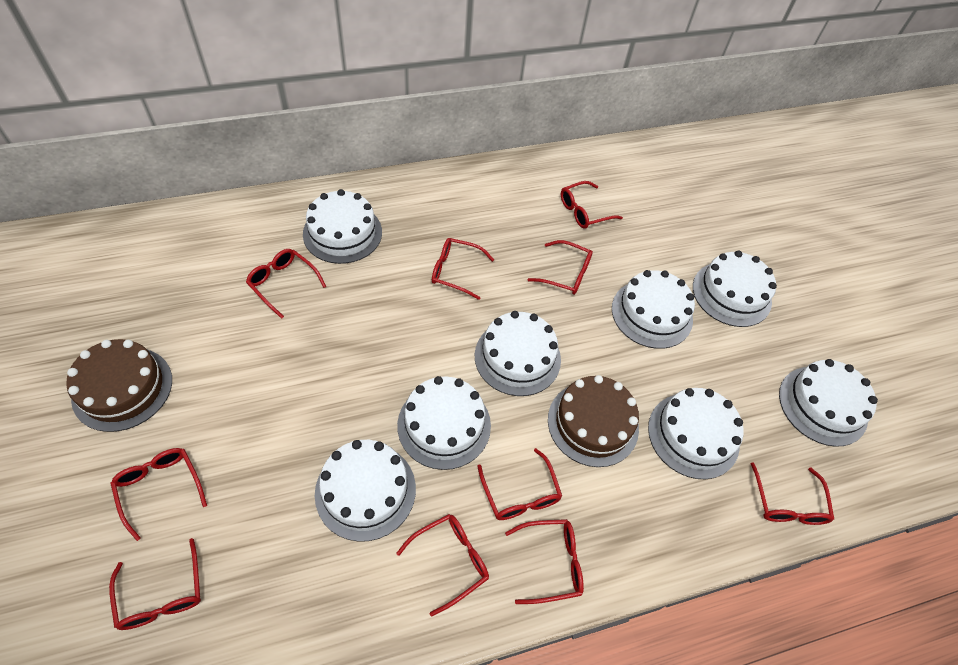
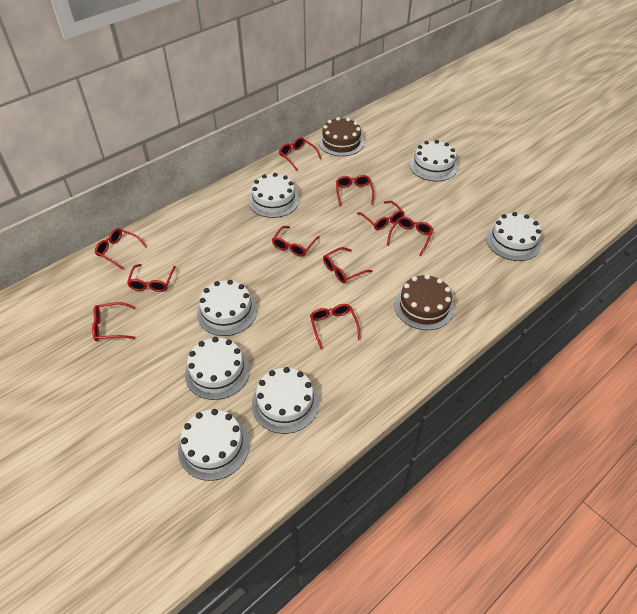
white cake: [303,189,382,264] [315,440,416,542] [397,376,491,470] [475,311,561,396] [612,270,695,349] [648,388,743,479] [693,251,777,327] [779,359,878,447] = 8 -> [178,409,249,481] [185,337,250,400] [197,280,257,336] [249,173,299,218] [252,367,319,434] [410,140,458,181] [486,212,541,261] = 7

